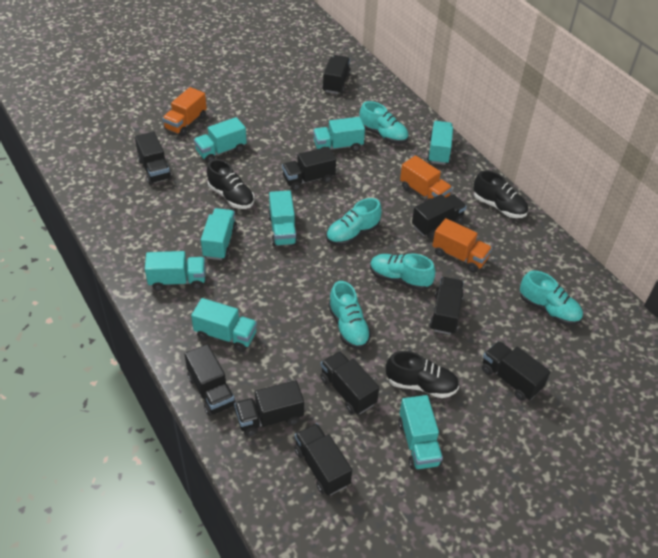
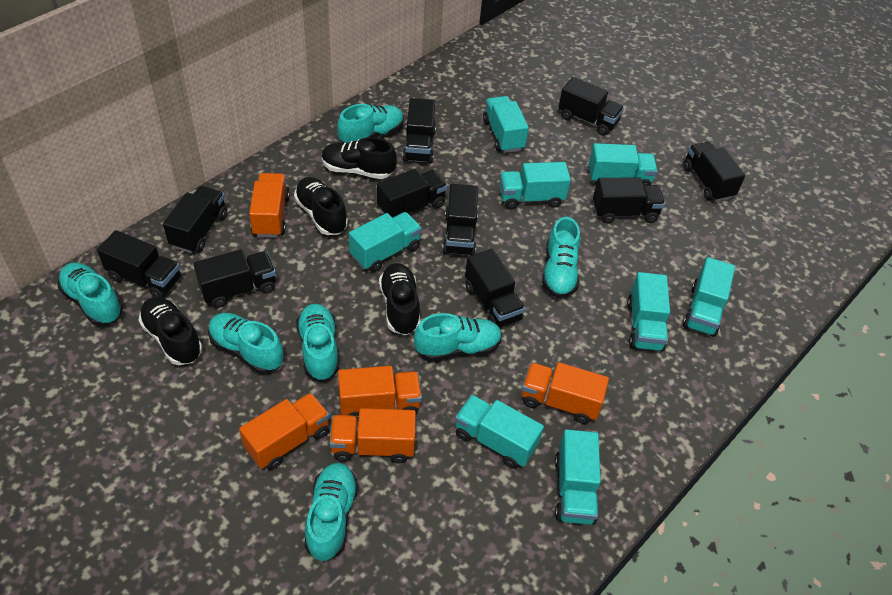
black shoe: [207,159,255,209] [386,351,459,398] [473,170,528,218] = 3 -> [138,297,202,365] [294,177,348,235] [322,137,397,179] [379,263,421,335] = 4
orange truck: [162,87,207,136] [400,155,452,201] [432,218,492,272] = 3 -> [239,393,330,470] [249,173,290,237] [330,408,416,463] [338,366,422,421] [522,362,609,424] = 5
turquoise shoe: [326,198,382,246] [328,281,371,349] [360,101,409,144] [370,253,435,290] [520,270,583,325] = 5 -> [58,262,123,326] [208,313,283,373] [296,304,339,381] [304,463,358,561] [337,104,404,143] [414,313,502,361] [542,217,580,298] = 7

